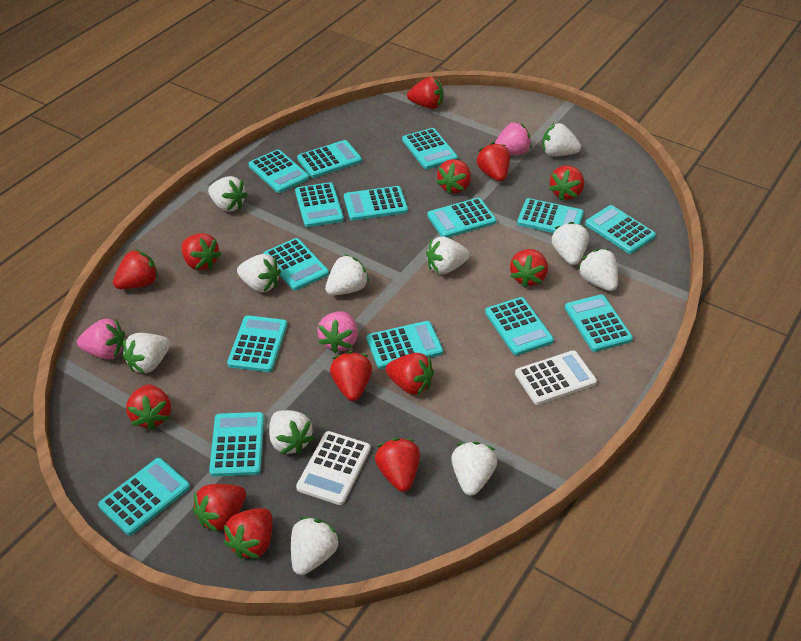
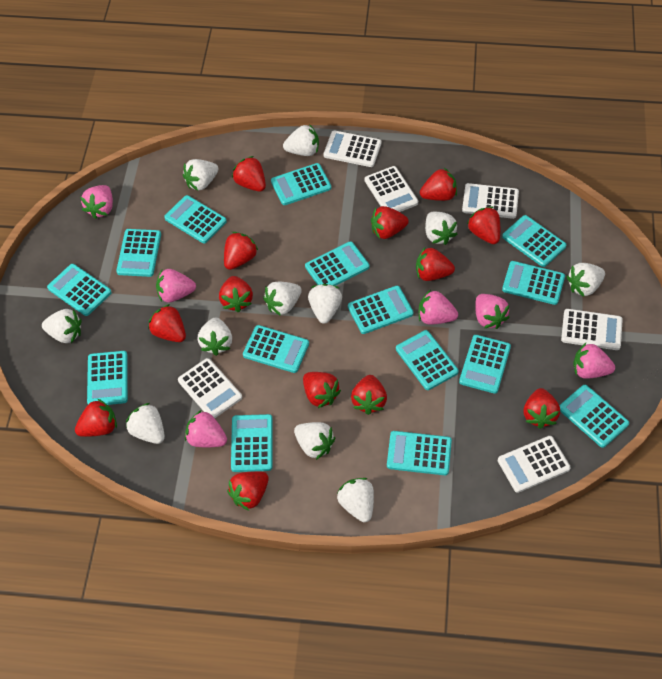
pink strawberry: [77,318,125,360] [317,311,358,353] [495,122,532,155] = 3 -> [80,185,113,219] [156,269,196,303] [185,410,227,447] [419,289,458,325] [475,294,510,329] [573,343,615,379] = 6
white calculator: [296,431,371,505] [515,350,597,405] = 2 -> [178,358,242,418] [324,130,381,167] [365,166,418,212] [462,183,519,219] [498,436,571,493] [561,309,623,350] = 6

